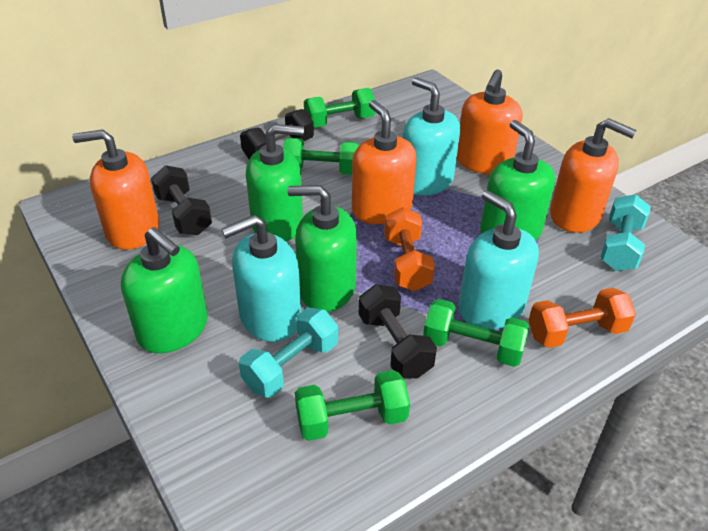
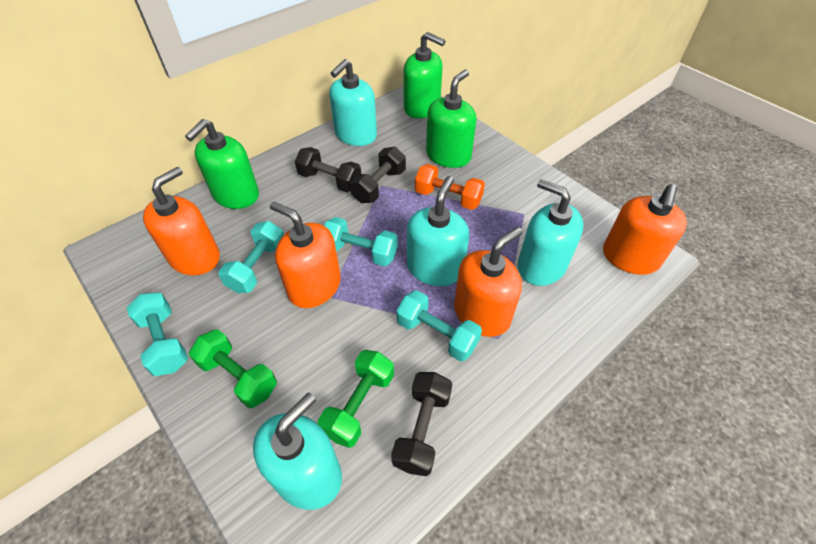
green dumbbell: [283,138,359,175] [295,370,410,441] [304,88,375,128] [423,299,529,367] = 4 -> [189,329,277,408] [318,350,394,448] = 2
green soap dispenser: [121,227,208,353] [246,124,304,242] [287,185,357,312] [480,120,555,241] = 4 -> [185,119,259,209] [403,32,445,119] [426,70,476,168] = 3
orange dumbbell: [384,207,435,291] [529,288,636,348] = 2 -> [415,164,485,210] = 1
turquoise dumbbell: [239,308,338,398] [600,194,651,271] = 2 -> [127,293,188,376] [218,221,284,293] [324,217,398,267] [396,290,482,362] = 4
turquoise soap dispenser: [221,215,301,342] [402,77,460,196] [459,190,539,329] = 3 -> [253,393,342,510] [329,59,377,146] [407,176,469,286] [518,179,584,286] = 4

